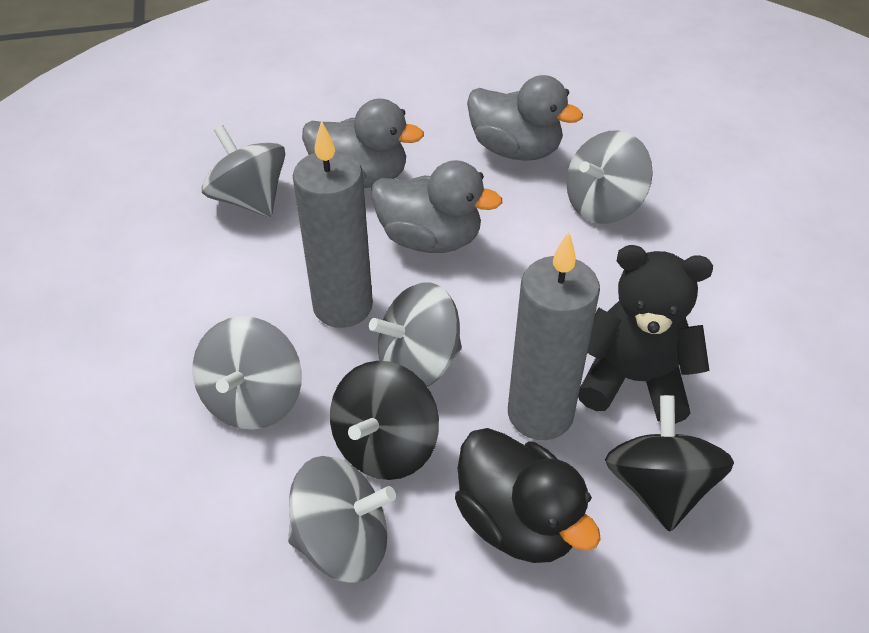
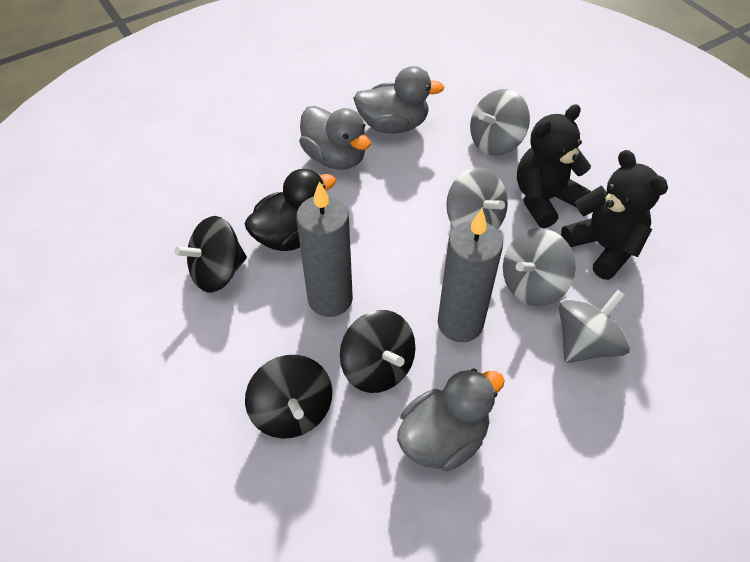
black spinning top: [330,361,439,480] [605,395,734,532] = 2 -> [174,216,247,293] [245,355,332,438] [340,310,415,393] = 3
black teddy bear: [578,245,713,424] = 1 -> [517,104,591,228] [561,150,668,280] = 2
grey spinning top: [193,316,302,430] [202,125,285,217] [288,456,396,583] [369,282,462,387] [566,130,653,224] = 5 -> [446,167,508,230] [470,89,530,156] [503,228,576,306] [559,290,630,363] = 4

